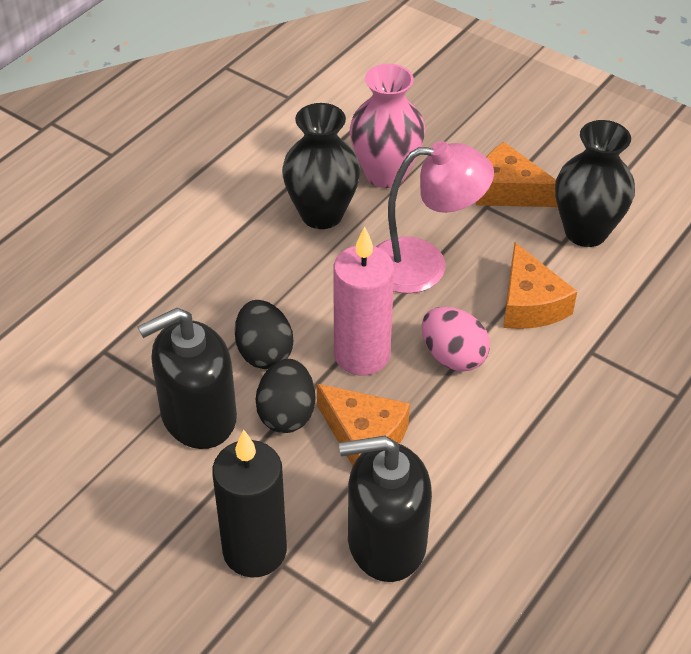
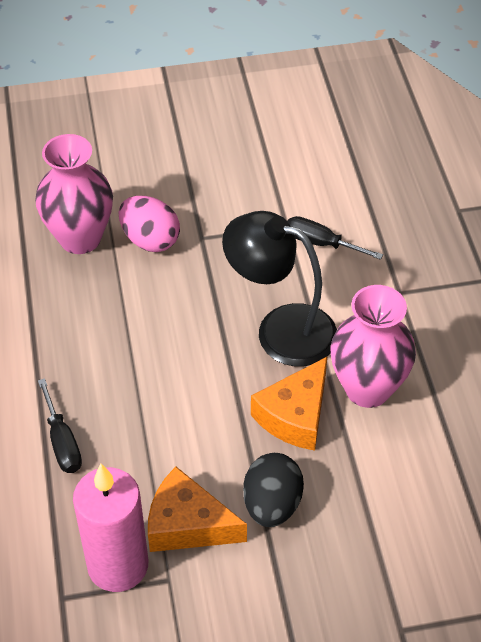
black candle: [212,430,287,577] = 1 -> none = 0
black egg: [235,300,293,369] [256,359,315,433] = 2 -> [243,453,304,527] = 1
black lamp: none = 0 -> [222,211,337,366] = 1
black screwdriver: none = 0 -> [38,378,82,473] [287,216,383,260] = 2
black soap dispenser: [137,308,237,449] [339,435,432,582] = 2 -> none = 0
black vase: [282,103,360,229] [555,120,635,247] = 2 -> none = 0
orange cheese: [317,384,410,466] [476,142,558,207] [503,242,577,329] = 3 -> [148,467,247,552] [251,357,327,451] = 2
pink lamp: [376,141,494,294] = 1 -> none = 0
pink vase: [350,64,425,188] = 1 -> [35,134,113,254] [330,285,416,408] = 2

